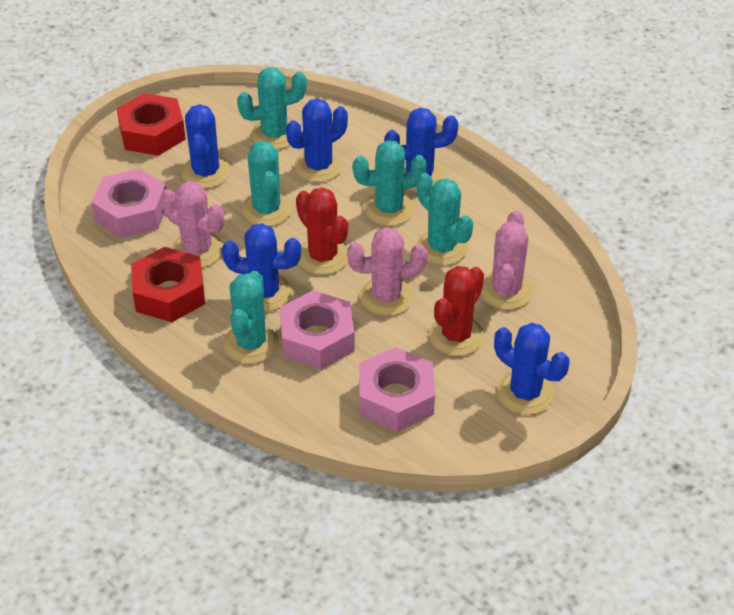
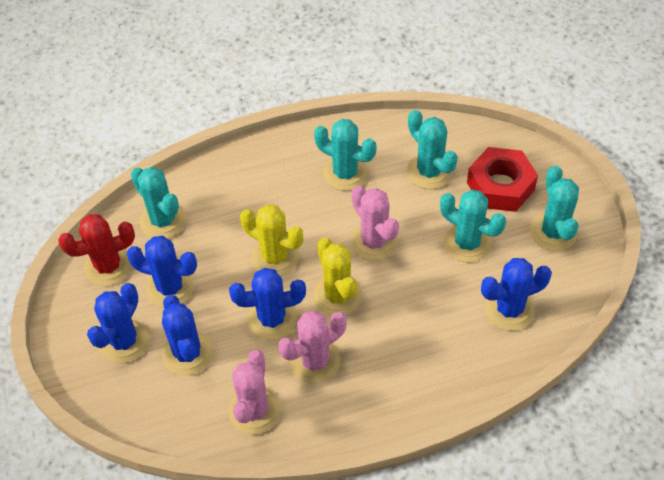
pink nut: [92,169,166,238] [280,290,355,370] [359,347,435,432] = 3 -> none = 0
red cactus: [296,187,348,275] [429,266,484,356] = 2 -> [58,214,135,286] = 1
red nut: [117,93,186,156] [131,247,205,322] = 2 -> [467,147,538,212] = 1
yellow cactus: none = 0 -> [240,204,303,276] [313,238,362,316] = 2

